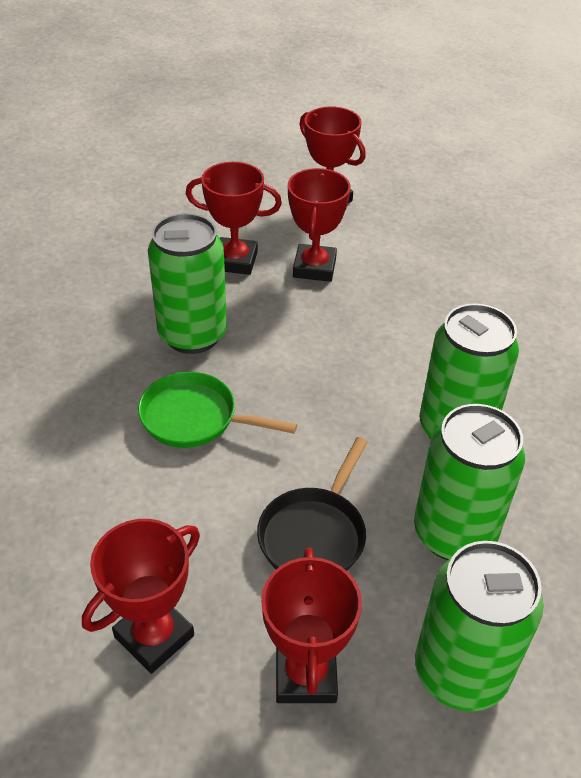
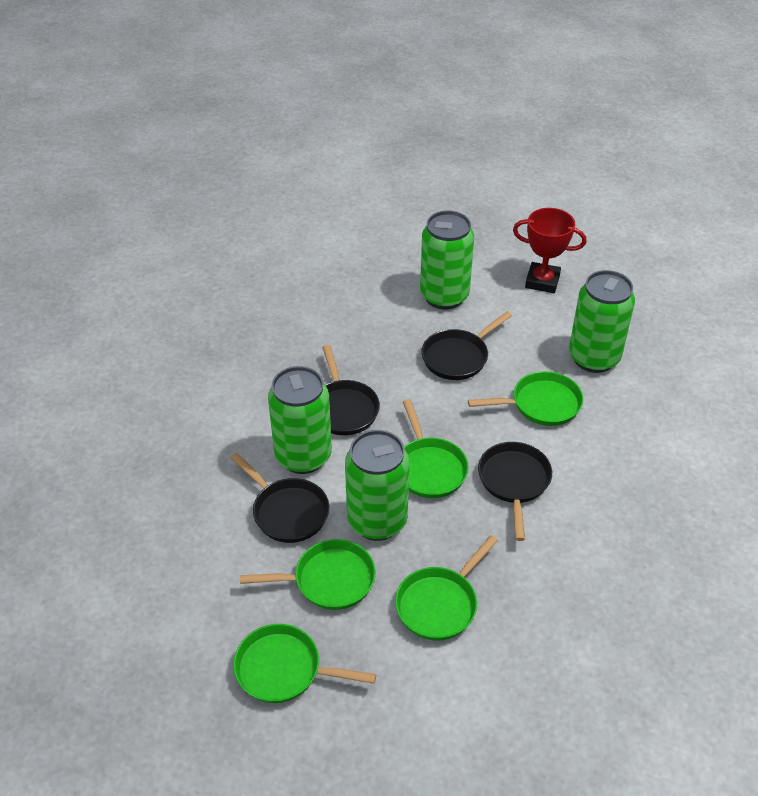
black pan: [257,437,368,571] = 1 -> [231,453,329,543] [322,345,380,435] [421,311,512,380] [478,442,552,541] = 4
green pan: [138,372,297,448] = 1 -> [233,624,376,703] [240,539,376,610] [395,535,498,641] [403,399,469,498] [468,371,584,426] = 5
red trophy: [82,519,200,674] [186,162,282,275] [261,548,362,703] [288,168,351,282] [299,106,366,203] = 5 -> [513,208,586,293] = 1

